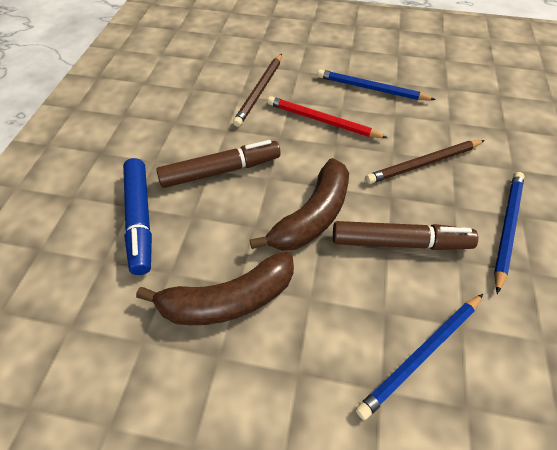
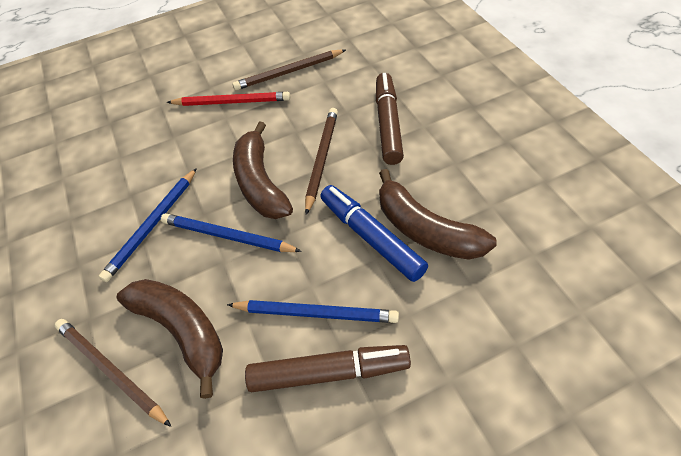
brown banana: [136,252,294,325] [250,158,349,251] = 2 -> [116,279,223,399] [233,121,293,219] [379,169,497,260] = 3
brown pencil: [233,54,282,127] [365,140,485,184] = 2 -> [55,319,171,427] [232,49,346,90] [305,108,338,215] = 3

